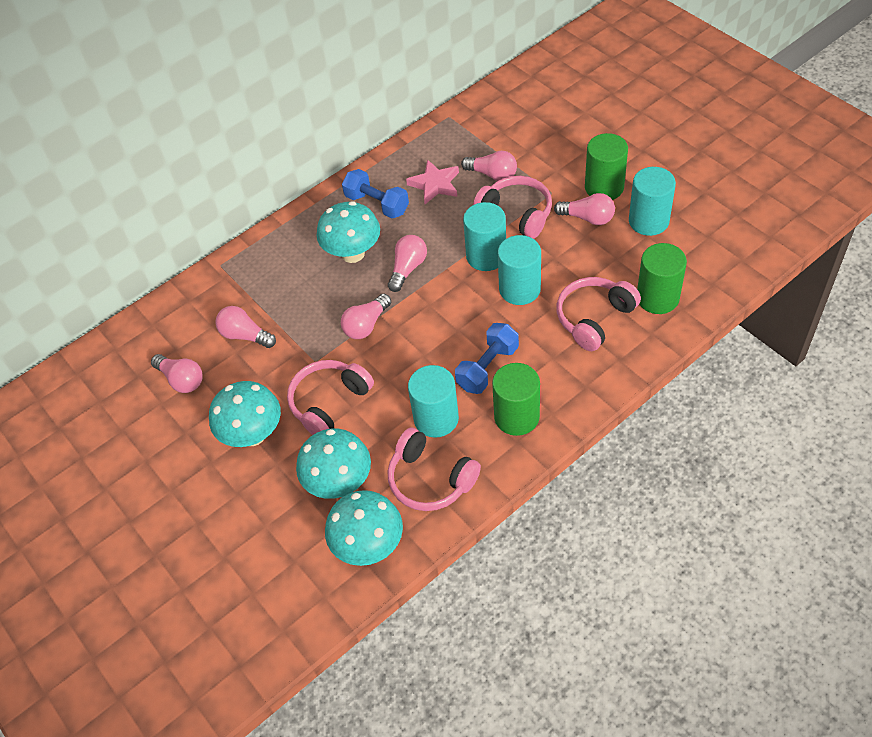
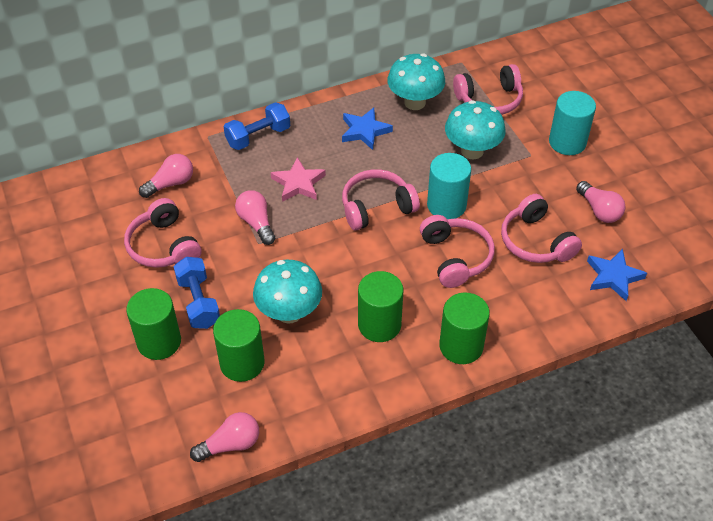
blue star: none = 0 -> [342,108,393,150] [587,249,647,301] = 2
green cylinder: [492,363,540,436] [585,133,628,200] [637,243,687,314] = 3 -> [126,288,181,360] [213,309,265,382] [358,271,403,342] [439,293,490,364] = 4
pink headphones: [287,360,374,435] [388,428,481,511] [473,176,552,239] [557,277,641,351] = 4 -> [124,198,201,268] [342,169,420,231] [420,215,495,288] [453,64,523,115] [501,194,582,263] = 5
pink light bulb: [151,354,203,393] [215,306,276,348] [341,294,391,339] [388,235,427,292] [461,151,517,181] [554,193,615,225] = 6 -> [139,154,193,198] [190,412,259,462] [235,190,275,245] [576,181,625,223] = 4
turquoise cylinder: [408,365,459,438] [463,202,506,271] [498,235,541,305] [629,167,676,236] = 4 -> [427,153,471,219] [549,91,596,155] = 2
turquoise mushroom: [209,381,281,447] [296,429,371,499] [317,201,380,263] [325,490,403,566] = 4 -> [253,260,322,324] [387,54,445,110] [445,100,506,159] = 3

